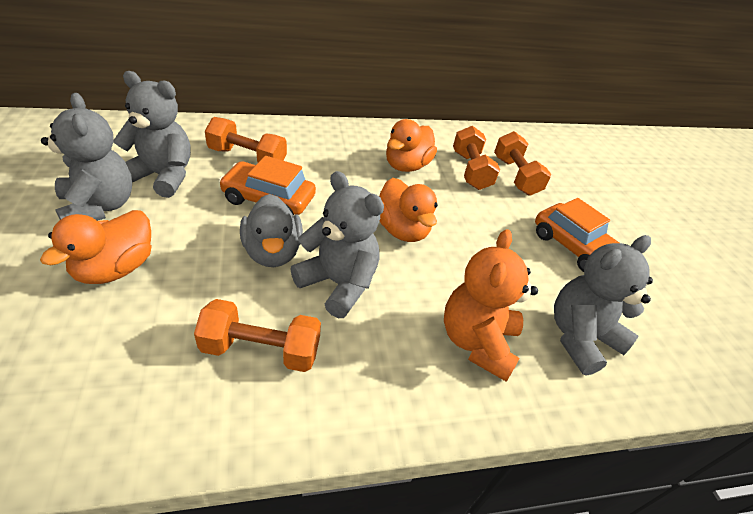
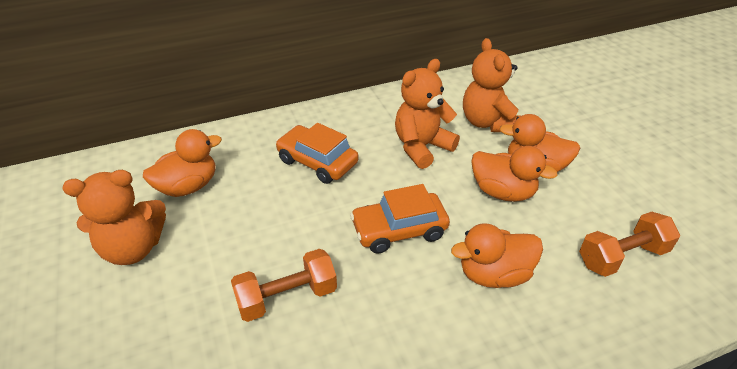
grey duck: [240,194,303,267] = 1 -> none = 0
grey teddy bear: [41,93,132,221] [113,71,191,198] [290,171,384,318] [554,235,653,376] = 4 -> none = 0
orange duck: [40,210,152,284] [379,178,438,242] [386,119,437,172] = 3 -> [143,129,222,197] [451,223,543,288] [471,146,558,202] [499,114,580,172] = 4
orange dumbbell: [194,299,321,372] [205,117,287,162] [453,126,500,190] [494,131,551,196] = 4 -> [231,249,337,322] [579,212,680,277] = 2
orange teddy bear: [444,229,538,382] = 1 -> [62,170,166,265] [395,59,460,169] [463,38,520,132] = 3

